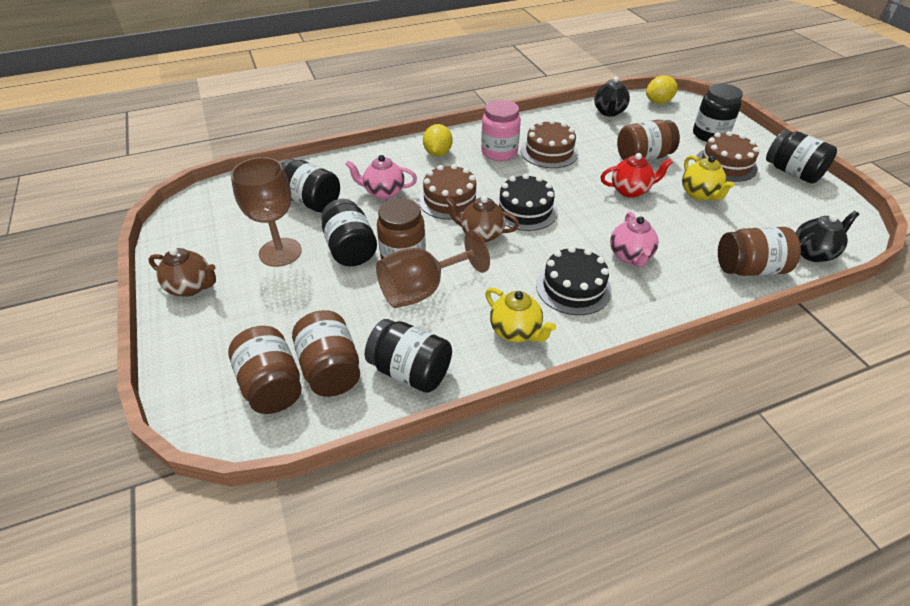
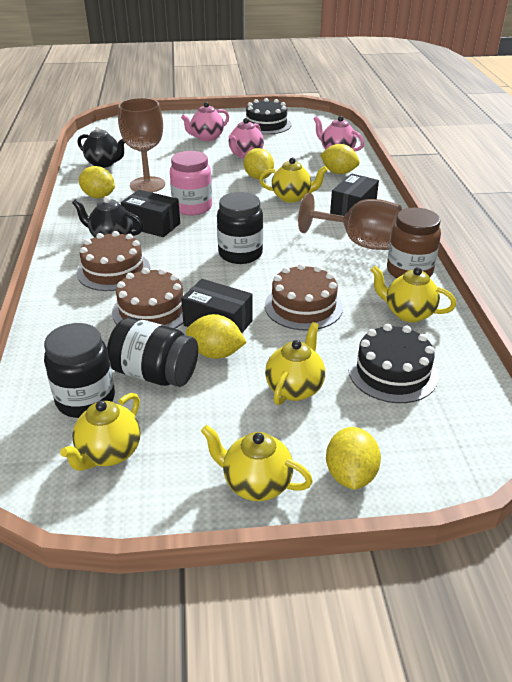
black box: none = 0 -> [121,190,180,237] [181,279,253,333] [330,174,379,216] = 3
black jar: [281,159,340,212] [321,199,377,266] [365,319,452,393] [693,83,743,142] [766,129,837,183] = 5 -> [44,323,115,418] [107,317,198,387] [217,192,263,264] = 3
brown jar: [228,326,302,414] [292,310,360,397] [377,198,426,259] [617,120,680,161] [718,227,801,276] = 5 -> [387,208,441,278] = 1
brown teapot: [148,248,216,297] [445,196,519,242] = 2 -> none = 0
pink teapot: [345,155,417,200] [610,212,659,267] = 2 -> [181,102,229,141] [229,118,264,159] [314,116,364,151] = 3
red teapot: [601,153,673,198] = 1 -> none = 0
yellow lemon: [423,124,453,156] [646,76,678,104] = 2 -> [79,166,115,198] [186,314,247,359] [244,148,274,179] [320,144,359,174] [326,427,381,490] = 5
yellow teapot: [485,288,556,342] [682,155,735,200] = 2 -> [60,393,141,471] [201,425,313,501] [259,158,328,203] [265,322,325,405] [371,266,456,322] = 5

